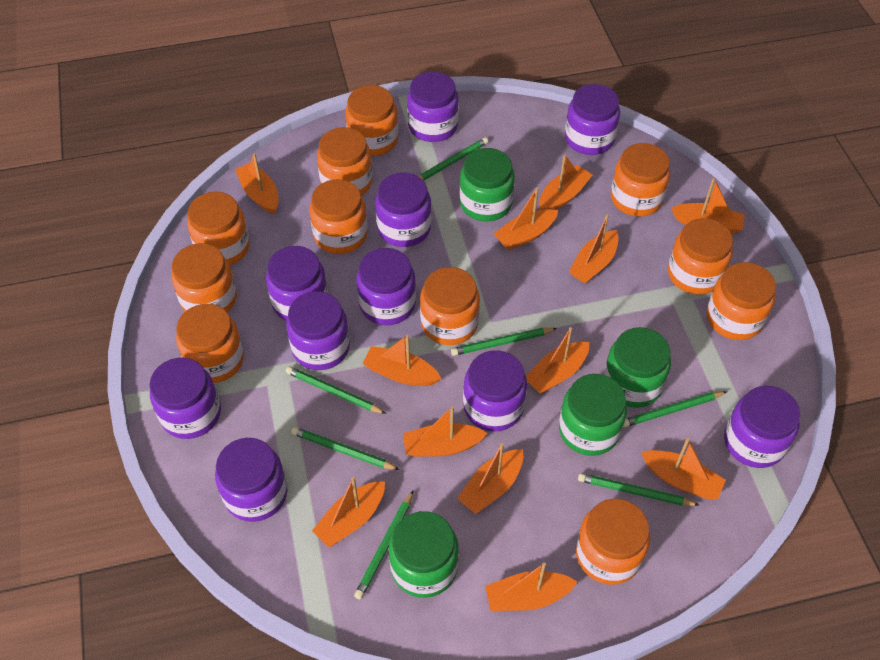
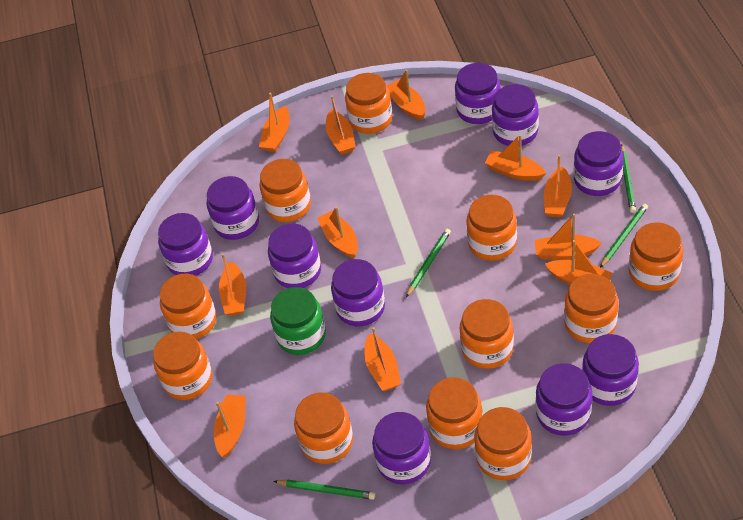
green jar: [389,511,459,598] [459,148,515,222] [559,374,627,456] [604,327,671,408] = 4 -> [270,287,326,355] = 1
green pencil: [286,366,386,414] [291,427,400,470] [354,490,414,600] [418,137,488,181] [451,328,557,356] [578,473,699,506] [624,391,727,427] = 7 -> [274,480,375,500] [406,229,451,297] [600,204,648,268] [621,145,636,213] = 4
orange boat: [235,153,279,214] [312,477,385,547] [363,335,442,386] [403,406,488,457] [457,443,523,514] [485,562,577,611] [493,187,558,250] [526,327,589,394] [539,154,592,210] [569,214,619,284] [641,438,726,500] [671,178,745,234] = 12 -> [214,394,246,458] [219,254,246,316] [259,93,290,152] [317,206,358,258] [326,95,356,155] [364,327,401,391] [387,70,426,120] [485,134,546,181] [535,214,602,260] [544,155,572,218] [545,240,613,285] = 11

